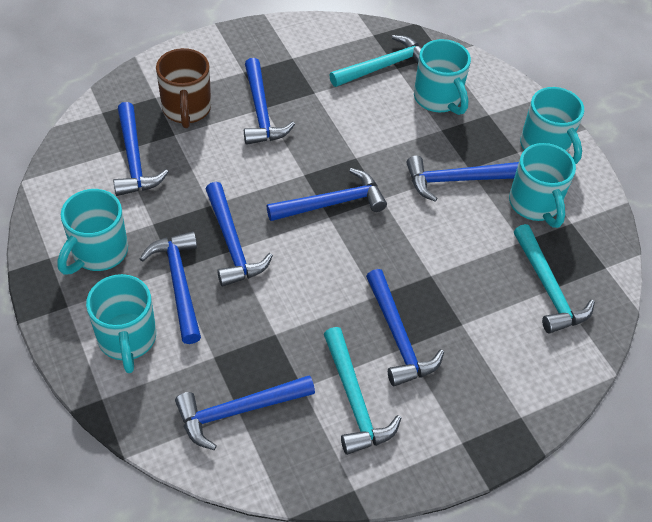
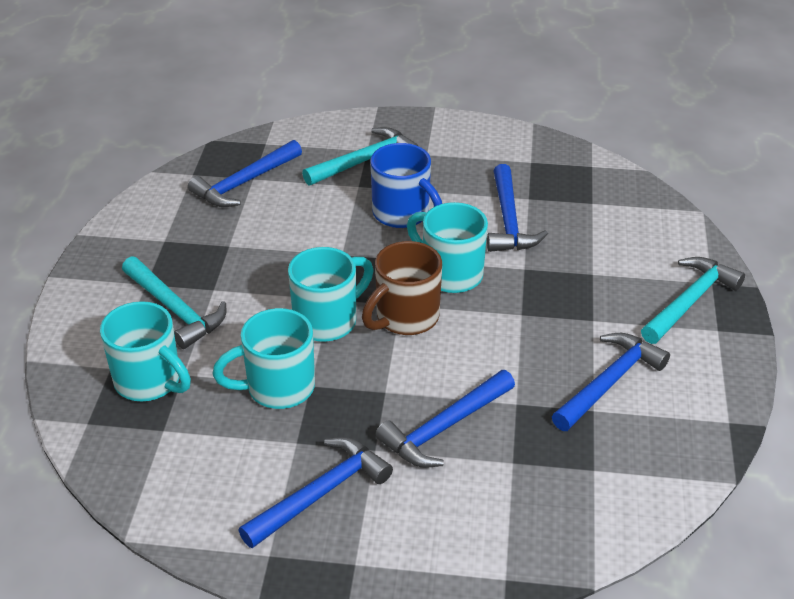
blue hammer: [113,102,169,196] [140,231,201,344] [175,375,315,450] [206,182,273,287] [244,58,295,145] [267,168,387,221] [366,269,444,386] [407,156,519,202] = 8 -> [188,140,302,207] [238,437,393,548] [376,370,515,468] [487,164,548,252] [552,333,670,431] = 5
blue mug: none = 0 -> [371,143,442,228] = 1
turquoise mug: [57,189,128,274] [86,274,156,373] [414,39,471,115] [509,143,576,228] [520,87,584,164] = 5 -> [100,301,191,401] [212,308,315,409] [288,247,374,342] [407,202,488,293] = 4

